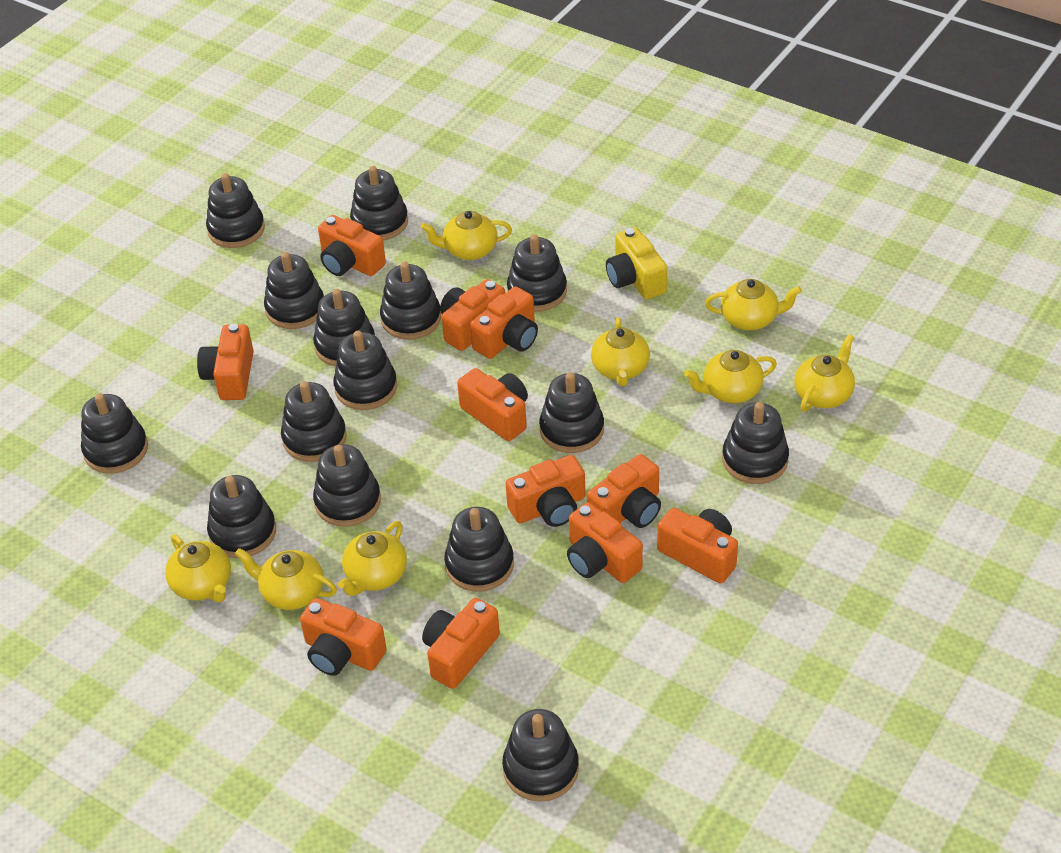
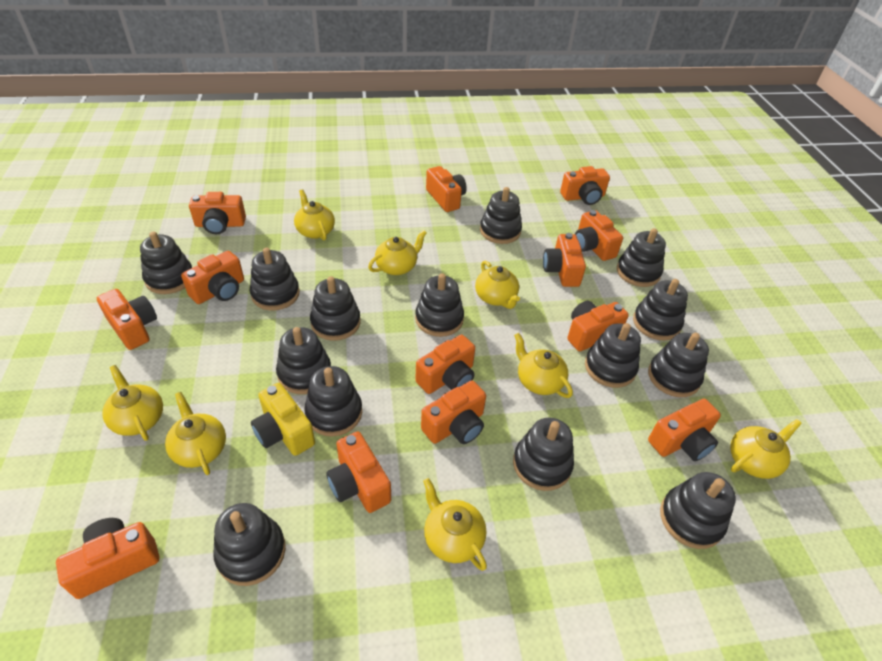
black stacking toy: [81,393,148,474] [206,173,265,248] [207,475,276,558] [264,252,324,329] [281,381,347,462] [313,289,375,366] [313,444,381,527] [333,331,397,410] [350,166,408,240] [380,262,441,340] [444,507,514,592] [502,709,579,802] [507,234,567,312] [539,372,604,453] [722,402,789,484] = 15 -> [140,232,192,294] [213,503,286,586] [250,248,300,311] [276,327,331,394] [304,366,362,436] [310,276,361,341] [415,273,464,337] [480,187,522,244] [513,417,574,491] [585,323,641,388] [617,228,666,287] [633,279,688,341] [648,333,709,397] [660,472,736,549] = 14
orange camera: [197,324,254,400] [300,598,387,676] [318,215,386,276] [422,598,500,689] [440,279,505,351] [457,368,528,441] [470,286,538,359] [506,455,585,527] [567,502,643,583] [587,454,661,528] [657,508,738,583] = 11 -> [56,518,159,599] [97,289,157,350] [181,251,244,304] [189,192,246,234] [326,432,391,513] [415,335,475,394] [421,381,486,444] [426,166,467,212] [543,233,586,287] [560,166,610,205] [567,301,629,351] [575,210,623,261] [648,399,721,461] = 13

